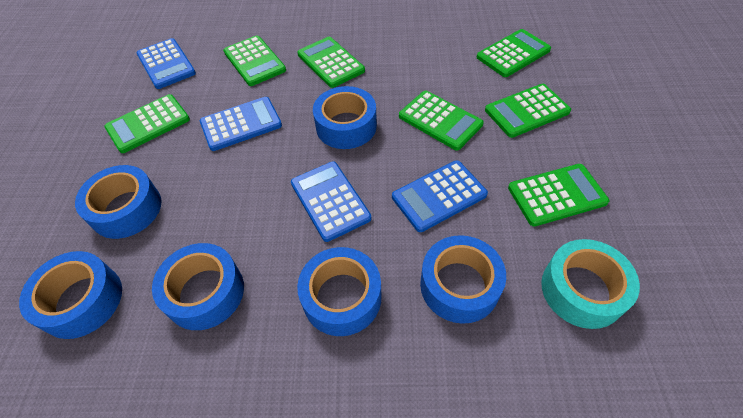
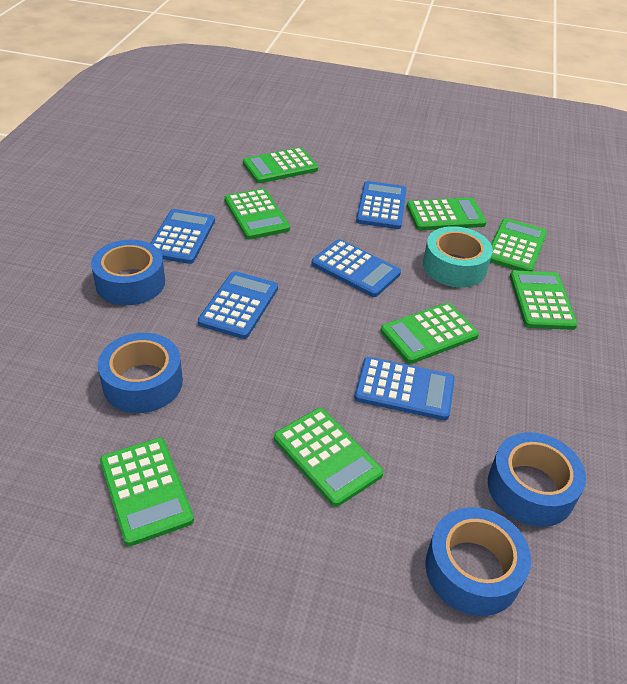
blue calculator: [137,38,196,89] [200,97,282,151] [291,161,371,242] [392,160,488,232] = 4 -> [151,209,215,264] [198,271,278,339] [311,239,401,297] [354,357,455,420] [356,181,407,229] = 5
blue tape: [19,251,122,339] [75,165,161,239] [152,243,244,330] [297,247,382,336] [313,86,377,149] [420,235,506,324] = 6 -> [91,240,165,305] [98,333,183,413] [425,507,531,616] [488,432,586,527] = 4
green calculator: [104,94,190,153] [223,35,286,86] [297,37,365,88] [399,91,484,150] [477,29,551,77] [485,84,571,138] [508,164,609,227] = 7 -> [100,438,194,546] [224,188,290,240] [243,147,318,183] [274,408,384,507] [380,303,479,364] [407,198,487,230] [490,218,547,271] [510,271,578,330] = 8

